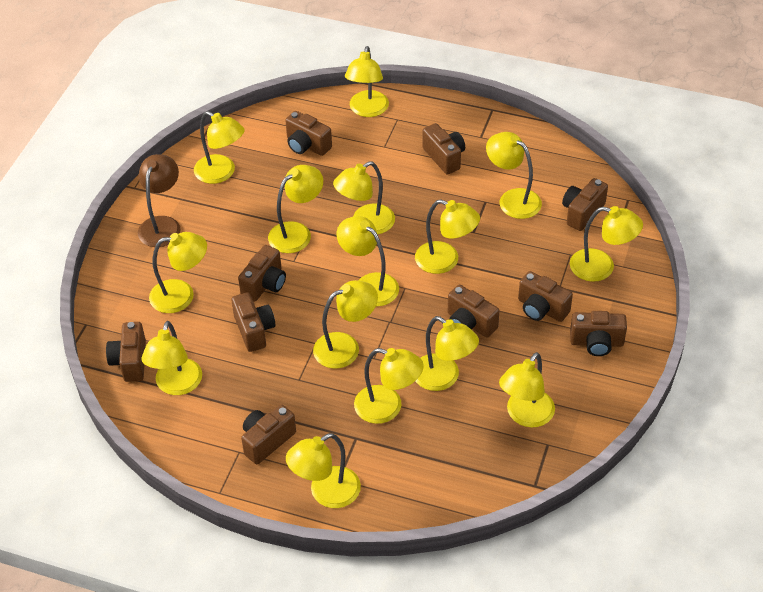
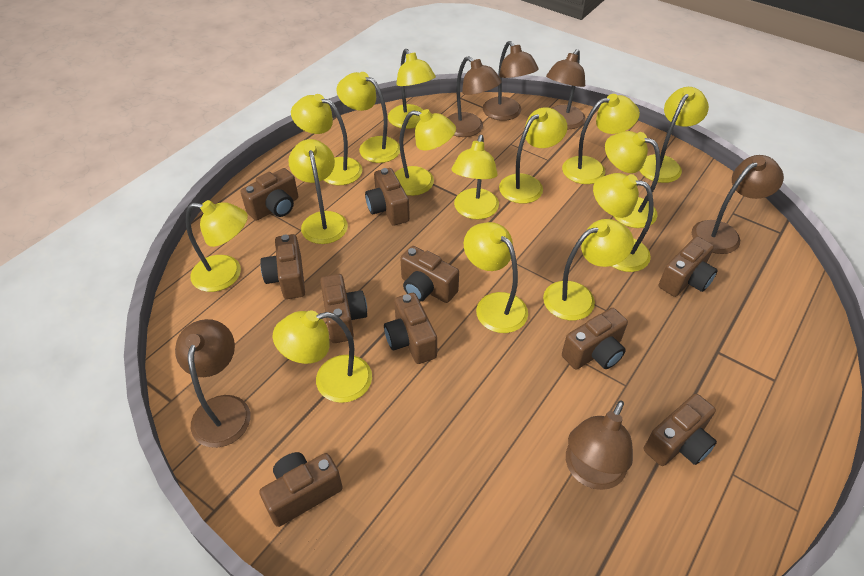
brown lamp: [138,154,181,247] = 1 -> [175,319,251,448] [447,56,502,137] [483,41,539,121] [546,49,586,129] [566,400,633,490] [692,155,784,254] = 6

